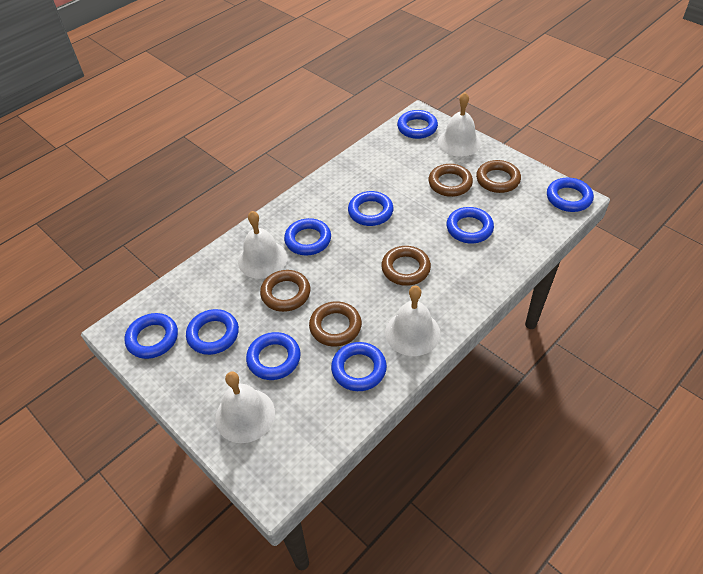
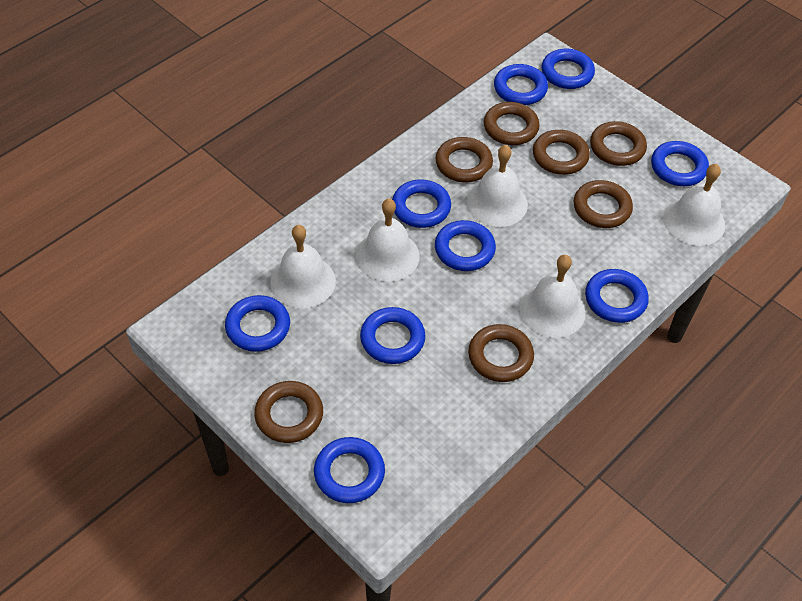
brown ring: [260,270,310,312] [309,301,362,347] [381,246,431,286] [428,164,473,197] [476,160,521,193] = 5 -> [254,381,323,443] [435,137,493,182] [468,324,534,382] [484,102,539,145] [533,130,590,175] [573,180,633,228] [590,121,647,166] = 7
white bell: [215,372,275,443] [238,211,288,279] [385,285,441,356] [438,92,481,157] = 4 -> [270,225,336,308] [356,199,420,282] [467,145,528,227] [519,255,586,338] [663,164,725,246] = 5

